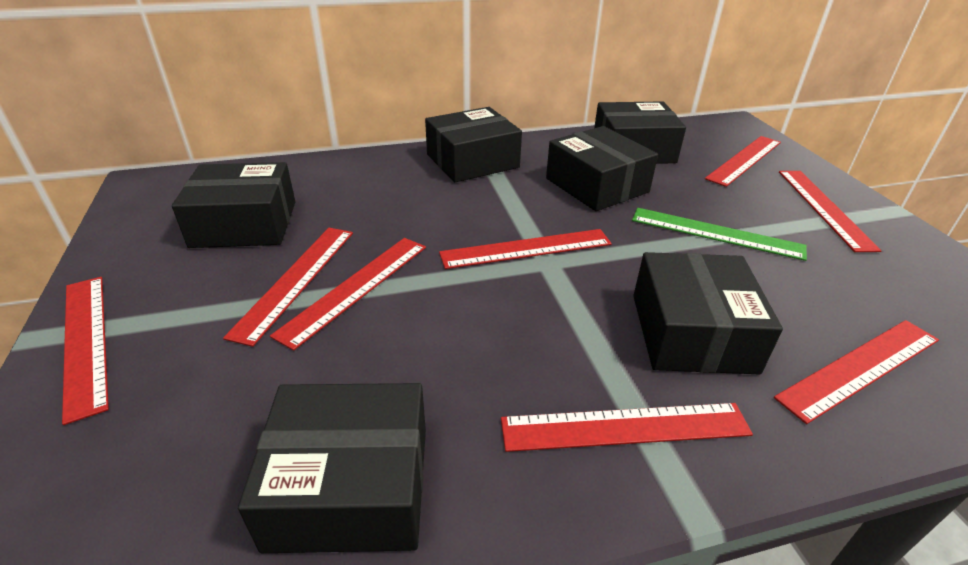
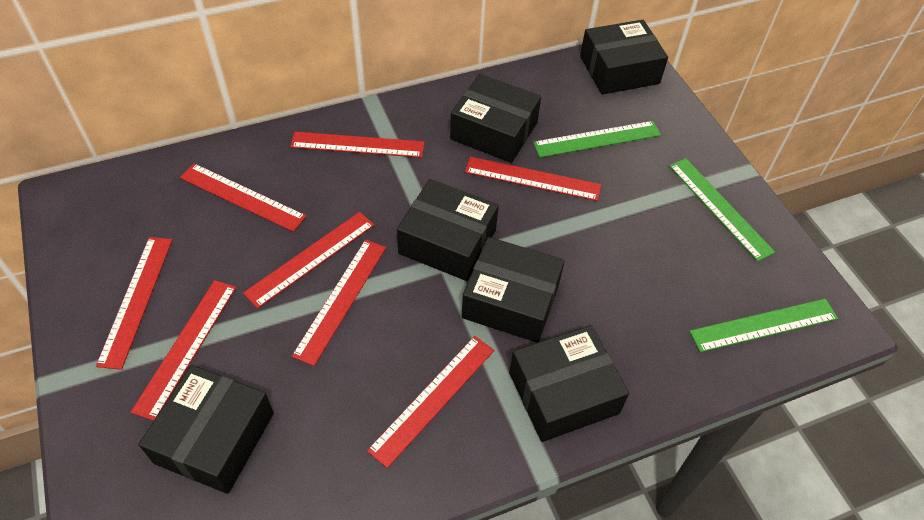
green ruler: [632,208,807,261] = 1 -> [533,121,661,157] [669,158,775,262] [689,299,838,352] = 3

